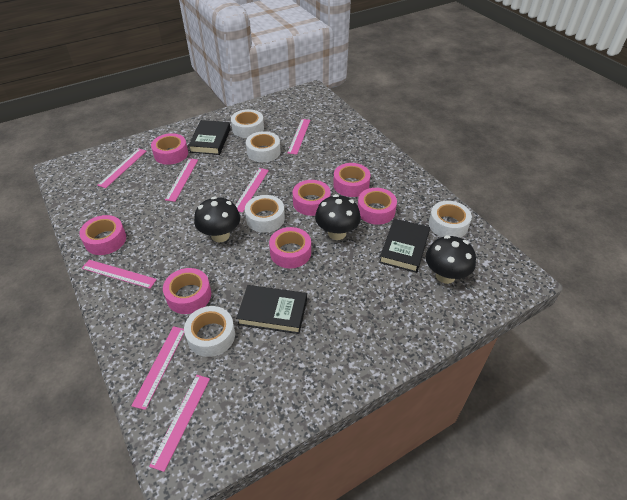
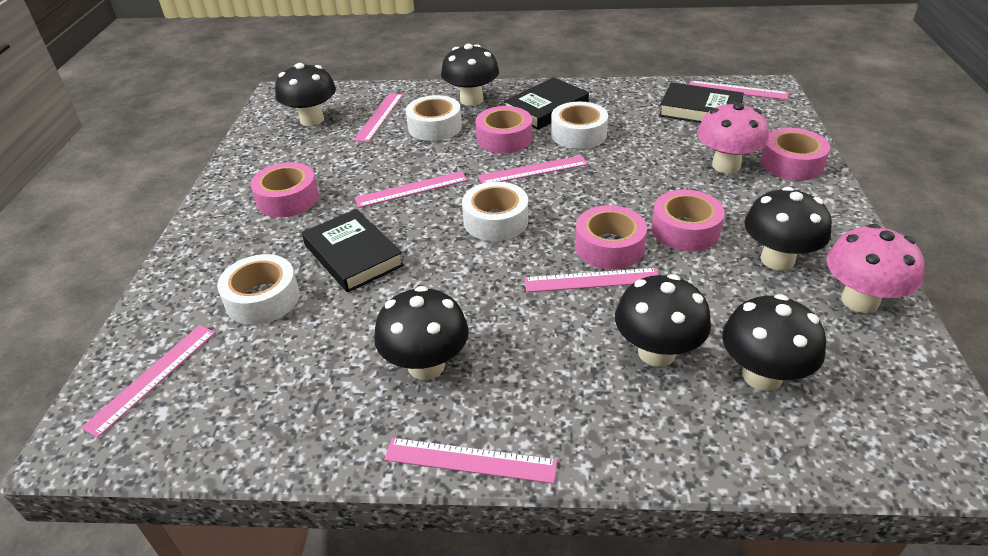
black mushroom: [194,197,240,242] [315,194,361,240] [426,235,476,284] = 3 -> [275,63,336,126] [374,286,469,380] [441,44,499,106] [615,274,711,367] [722,294,826,391] [744,187,832,271] = 6
pink mushroom: none = 0 -> [697,101,769,173] [827,224,924,313] = 2
pink tape: [79,215,126,255] [151,133,188,165] [163,268,211,314] [269,227,311,268] [293,180,331,216] [333,163,371,197] [358,188,397,225] = 7 -> [250,162,319,218] [476,106,532,154] [575,205,647,270] [651,190,725,251] [760,128,830,181] = 5
white tape: [184,306,235,357] [231,109,264,138] [245,195,285,233] [246,131,281,162] [429,201,472,238] = 5 -> [217,254,300,325] [406,95,462,141] [462,182,528,241] [551,102,608,149] = 4

